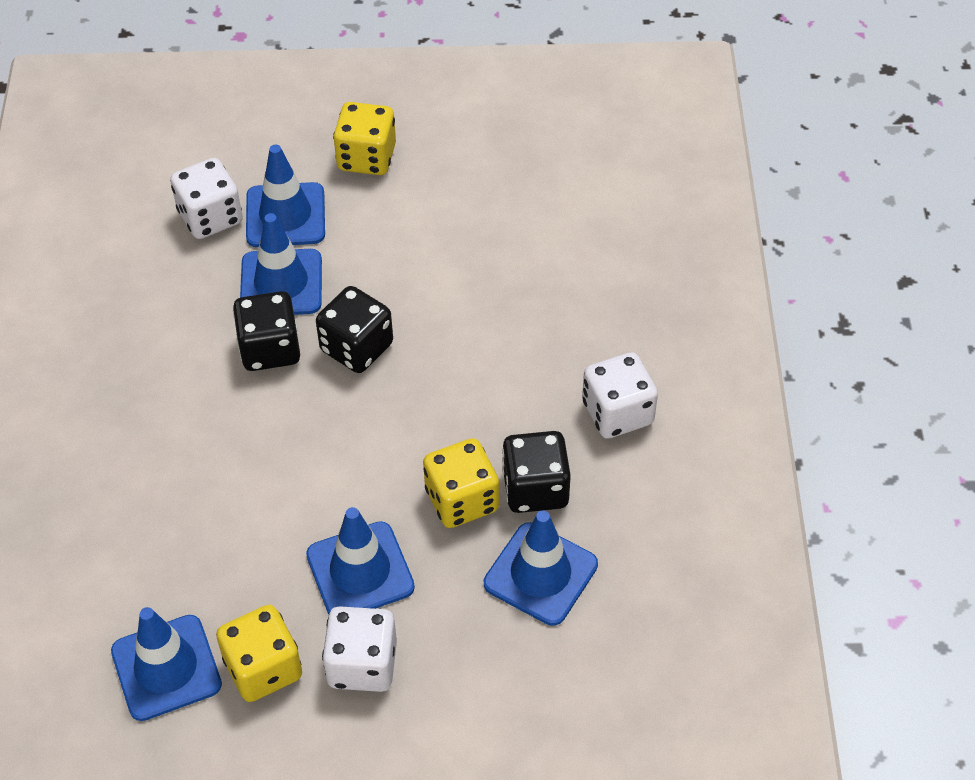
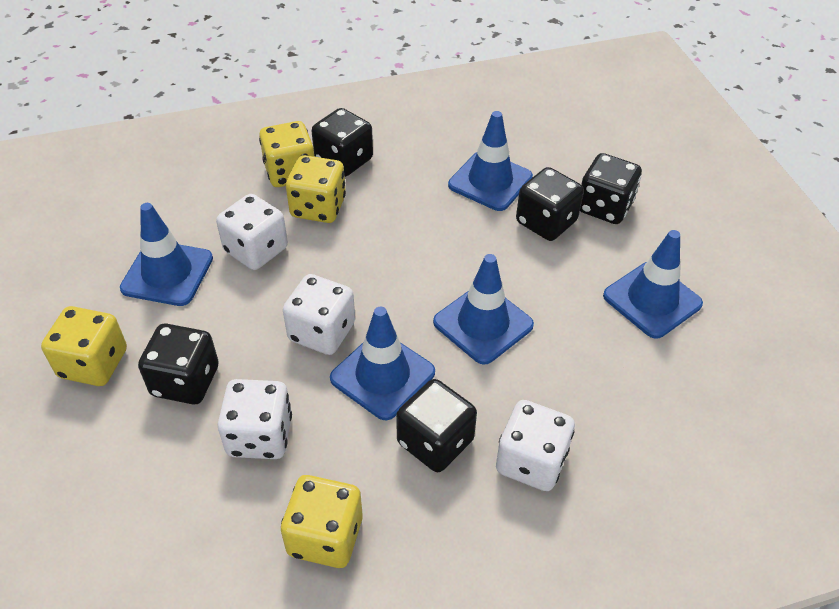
black dice: [233,291,300,371] [316,286,393,373] [502,431,571,513] = 3 -> [138,324,219,404] [312,108,373,177] [396,379,477,472] [516,167,584,241] [580,153,642,224] = 5
white dice: [170,158,243,239] [322,606,397,692] [582,352,658,439] = 3 -> [216,194,288,270] [217,379,292,459] [283,274,355,355] [496,400,575,491] = 4
yellow dice: [216,605,302,702] [333,102,396,175] [423,438,499,528] = 3 -> [41,306,127,386] [259,121,314,187] [281,475,363,568] [286,155,346,223] = 4

